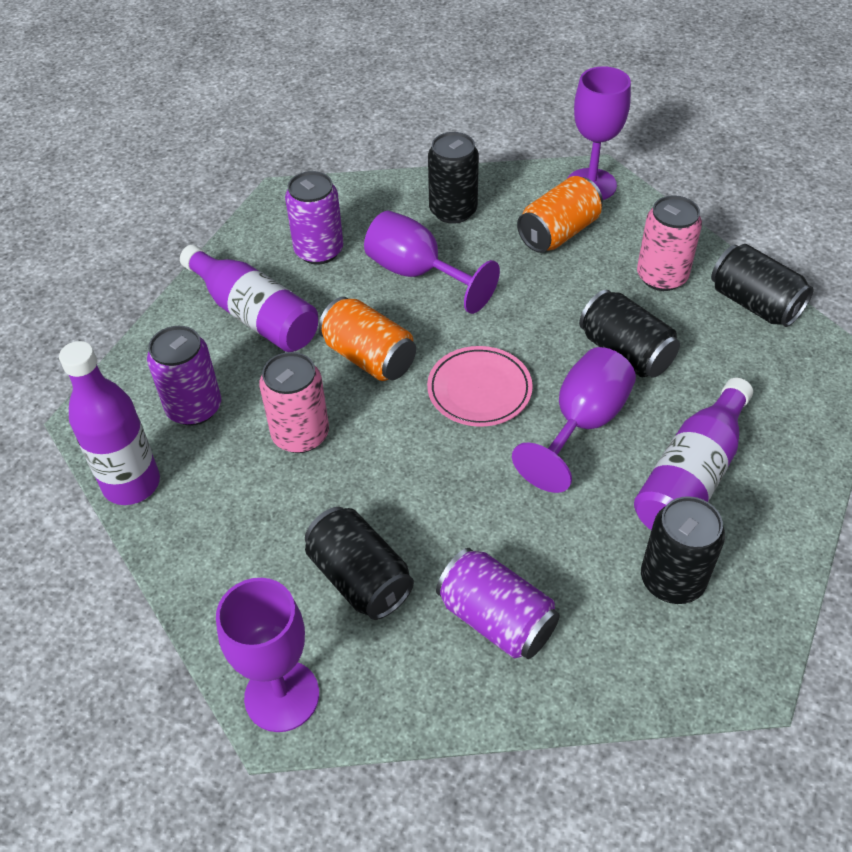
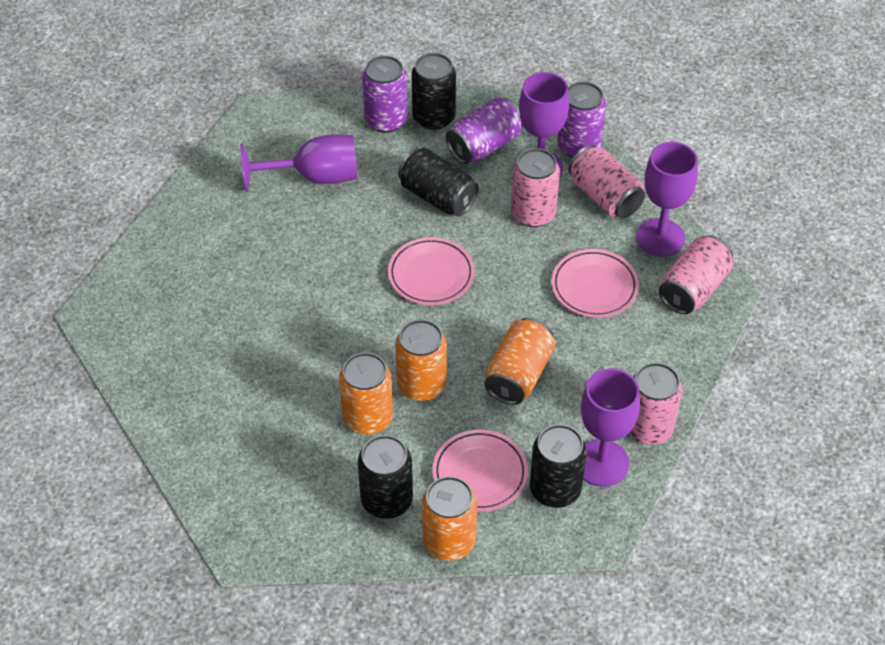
black can: [305,507,414,620] [428,132,479,224] [579,290,680,378] [641,496,725,604] [711,244,814,327] = 5 -> [358,435,413,519] [398,148,479,216] [412,53,456,130] [530,424,587,508] = 4
orange can: [318,297,416,381] [517,176,603,253] = 2 -> [339,352,393,435] [395,320,447,401] [422,476,477,561] [484,318,555,405] = 4
pink can: [259,352,329,453] [637,195,702,291] = 2 -> [511,148,560,227] [568,145,645,219] [629,362,682,445] [659,236,734,314] = 4
pink plate: [427,346,533,427] = 1 -> [388,237,475,305] [433,430,528,512] [551,249,639,318] = 3
purple bottle: [59,341,160,505] [180,245,318,352] [634,378,753,530] = 3 -> none = 0

